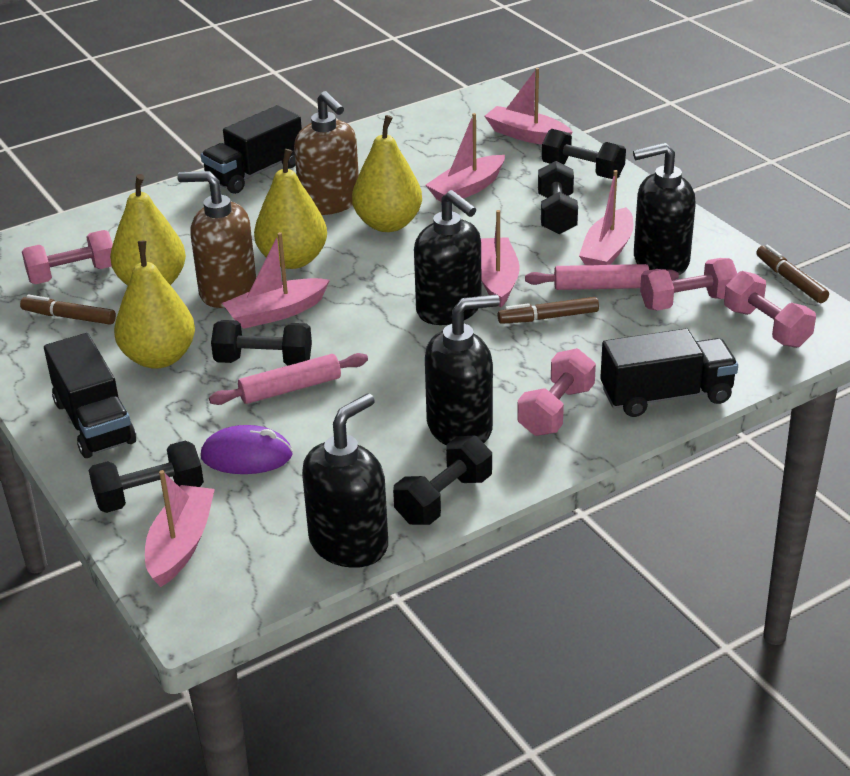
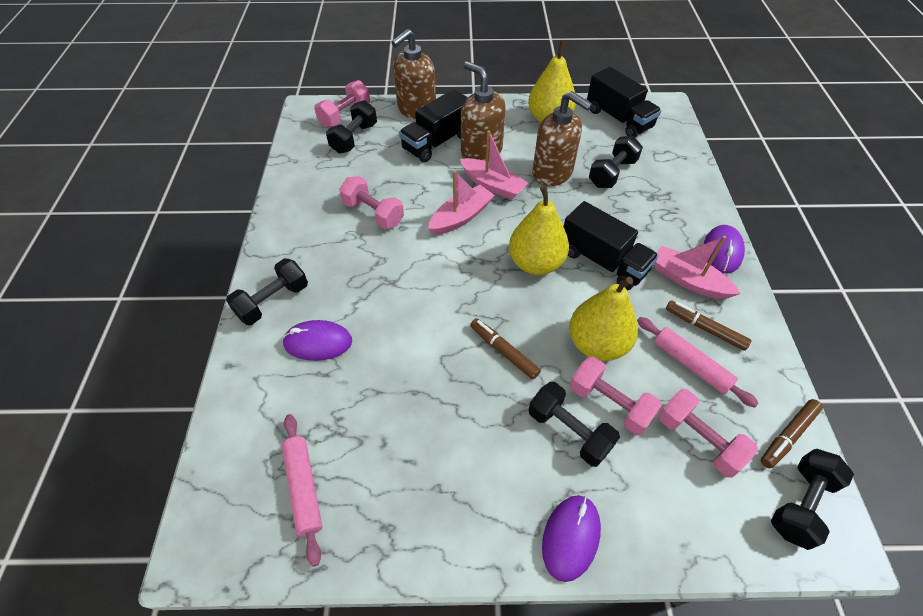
black soap dispenser: [302,393,388,568] [414,190,481,325] [425,295,500,445] [633,143,696,275] = 4 -> none = 0
brown soap dispenser: [177,171,256,308] [294,91,359,215] = 2 -> [391,29,436,120] [461,61,506,161] [532,91,592,186] = 3
pink boat: [145,470,215,587] [222,232,330,329] [426,113,505,202] [481,210,520,308] [485,68,573,144] [579,170,634,265] = 6 -> [428,170,495,235] [460,130,528,200] [654,236,741,299] = 3
purple mouse: [201,425,293,474] = 1 -> [282,320,352,361] [542,495,601,582] [704,225,745,273] = 3
yellow pear: [110,174,186,285] [114,241,195,369] [254,149,327,269] [352,115,422,232] = 4 -> [509,186,569,275] [528,41,576,123] [569,277,638,361] = 3

